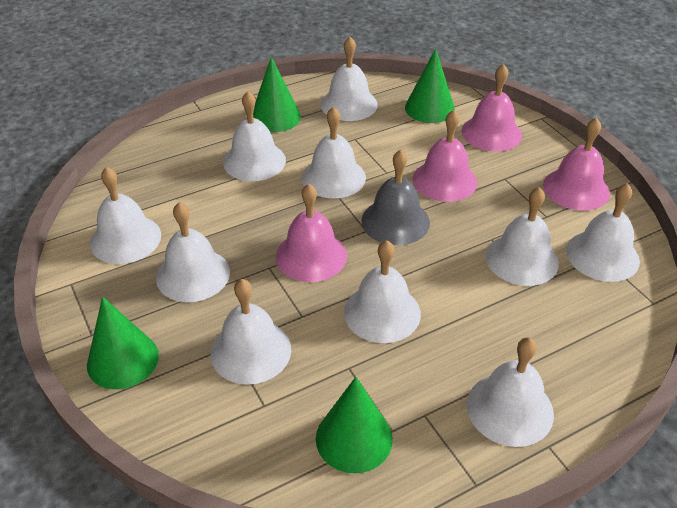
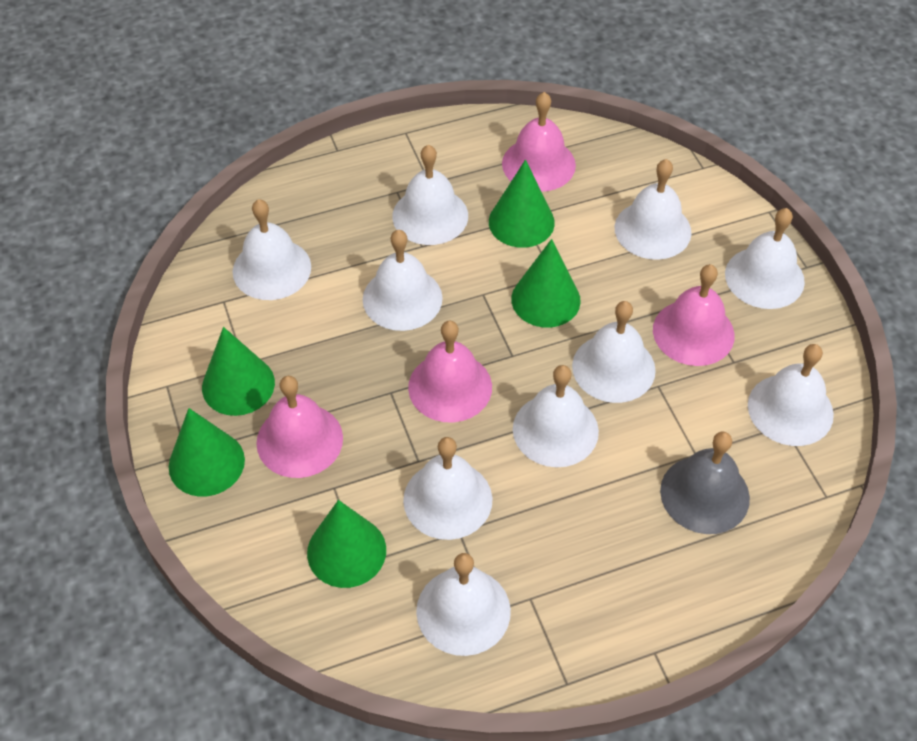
green cone: [87,297,159,389] [253,57,301,132] [316,377,393,474] [405,48,455,123] = 4 -> [169,408,245,497] [202,327,275,416] [307,500,386,588] [489,159,555,248] [511,239,581,328] = 5

